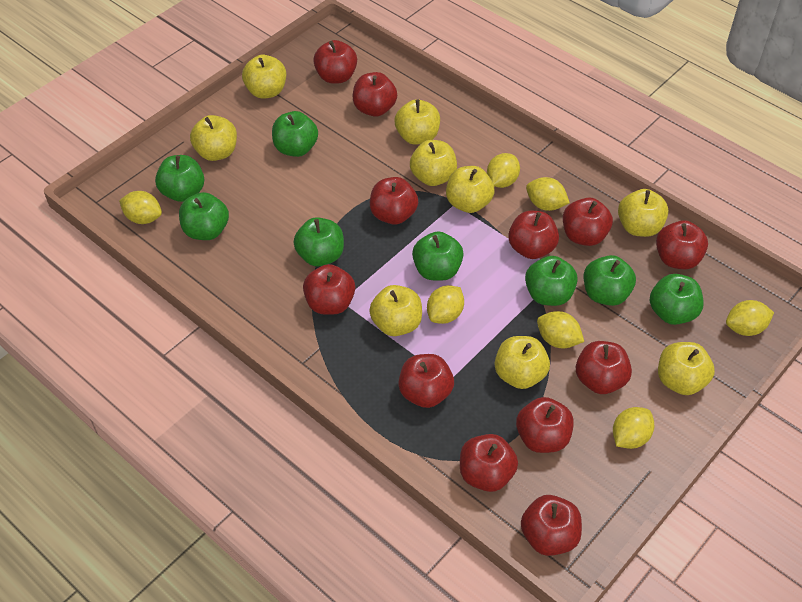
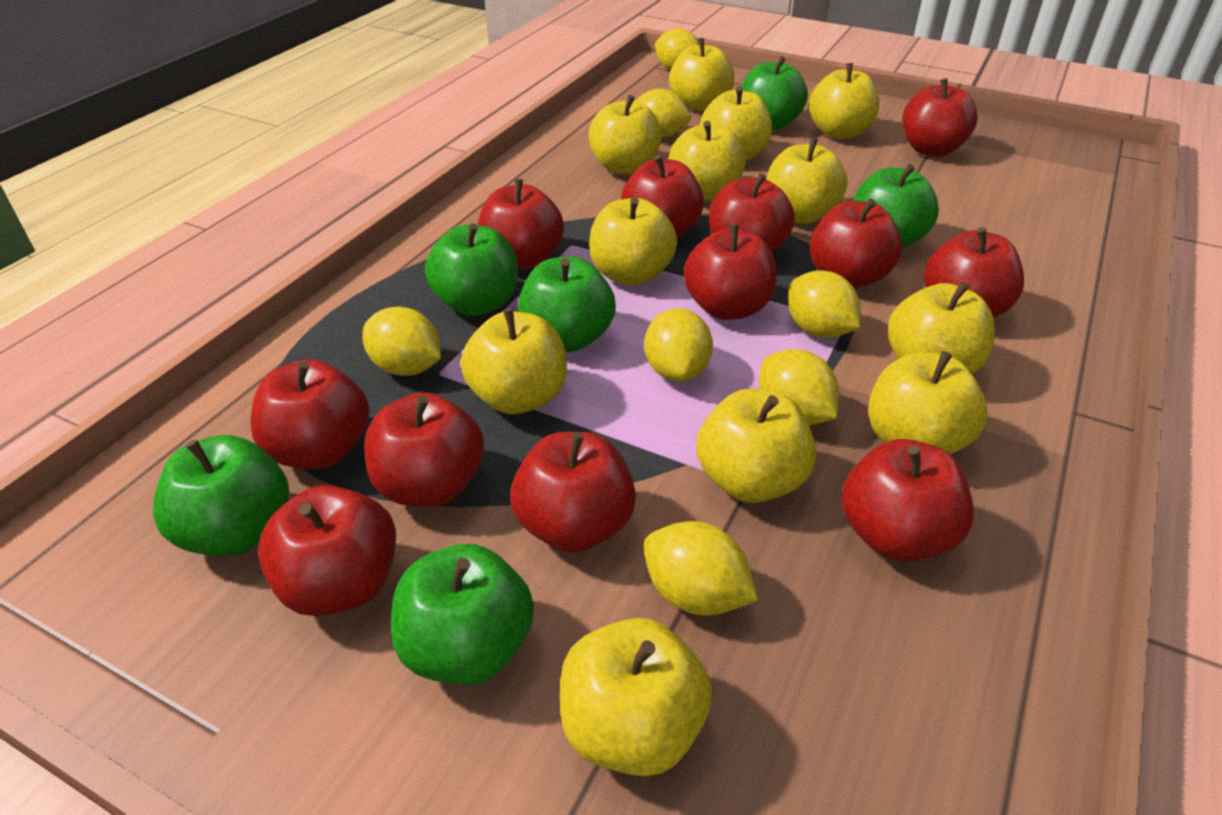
green apple: [155,155,205,202] [179,192,229,240] [272,111,318,157] [293,217,344,266] [412,231,464,281] [525,256,578,306] [584,255,636,306] [650,274,703,325] = 8 -> [153,435,289,556] [391,544,534,685] [425,223,518,316] [518,256,616,352] [741,56,808,130] [853,164,939,248] = 6
yellow apple: [190,115,237,161] [242,55,286,99] [369,285,422,336] [394,99,440,145] [410,140,457,186] [446,166,495,213] [495,336,550,389] [618,189,669,237] [658,342,715,395] = 9 -> [461,308,567,414] [560,618,712,776] [588,95,662,175] [589,197,677,285] [668,121,746,201] [669,38,735,111] [696,389,816,503] [700,86,772,161] [767,138,848,224] [809,63,880,139] [868,351,988,454] [888,282,995,375] = 12

